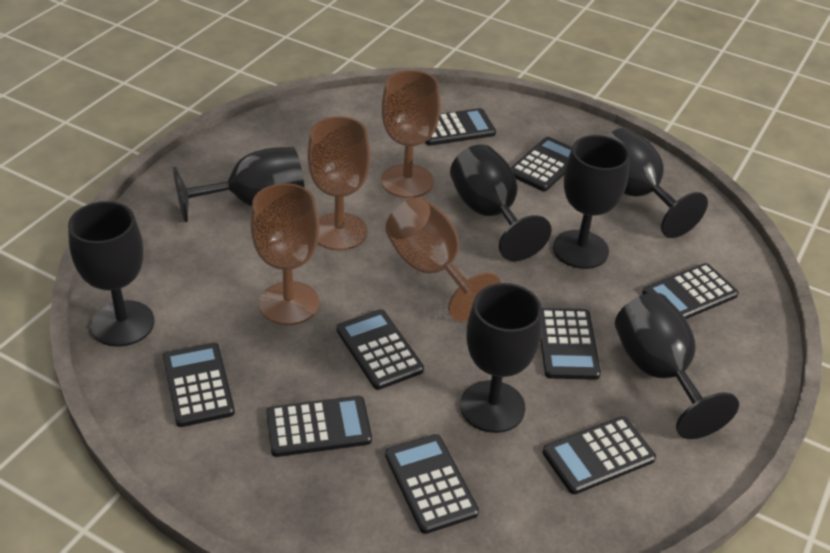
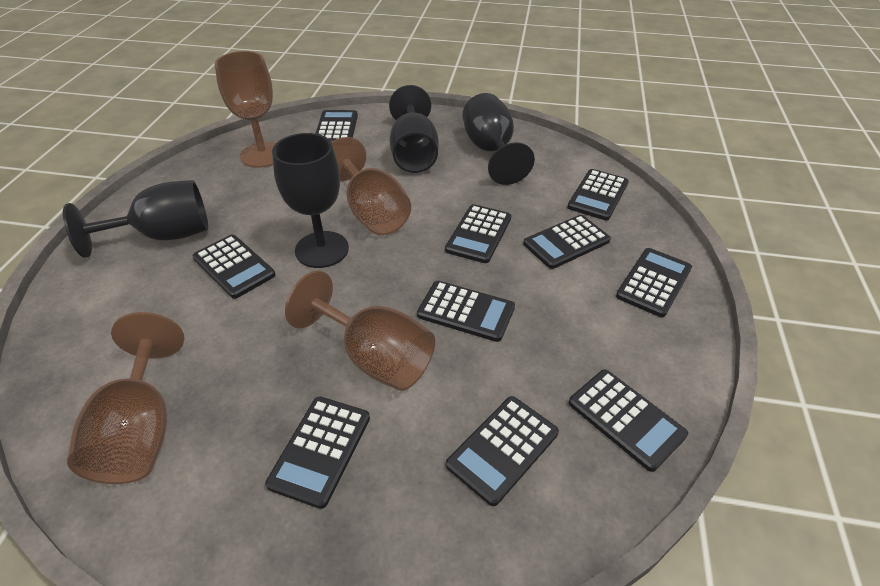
black calculator: [163,343,235,427] [266,396,372,457] [337,309,424,390] [385,434,479,534] [425,108,496,146] [511,137,572,191] [540,308,601,380] [543,416,656,494] [642,263,739,319] = 9 -> [193,235,276,299] [265,396,370,509] [315,110,358,142] [417,281,515,342] [445,204,511,263] [446,396,559,506] [523,215,611,269] [567,169,629,220] [569,370,688,472] [616,248,692,317] = 10
black goblet: [68,201,154,347] [173,147,304,222] [450,144,551,261] [460,283,542,433] [553,135,630,269] [607,128,708,238] [615,293,739,439] = 7 -> [63,180,208,258] [272,133,349,268] [389,85,439,173] [462,93,535,185] = 4

